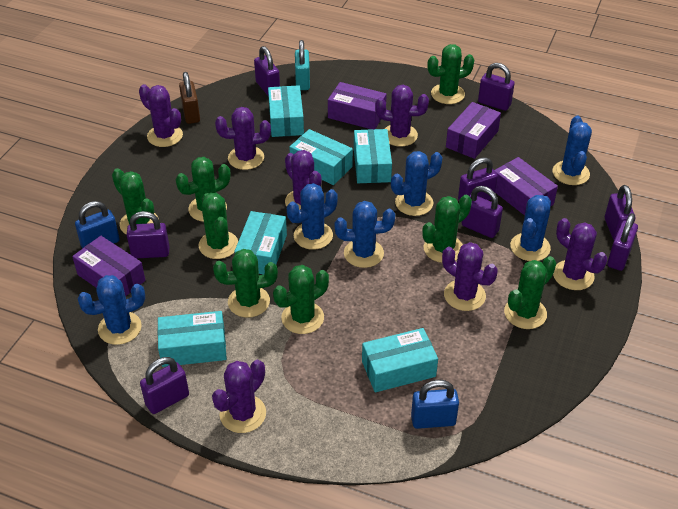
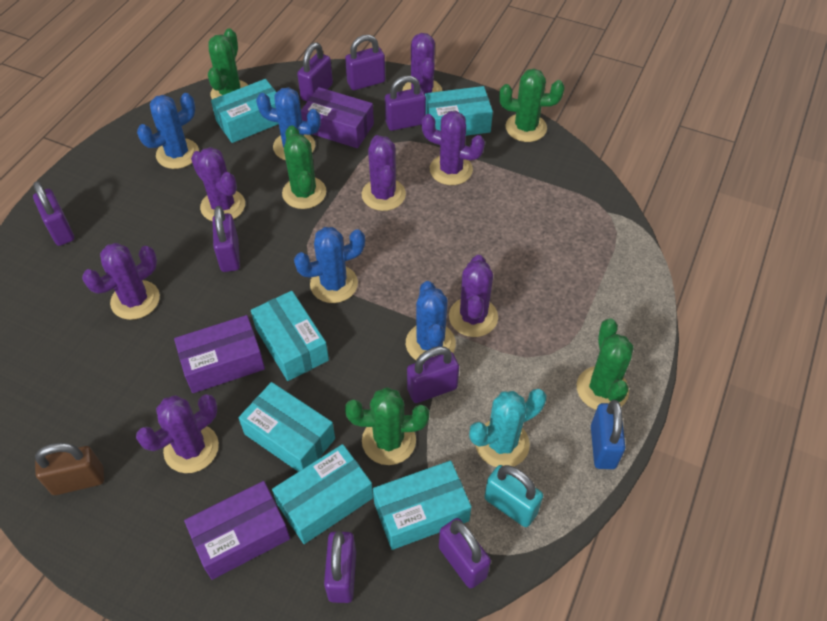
blue cactus: [77,275,145,345] [287,183,337,250] [335,201,395,268] [391,151,442,216] [510,195,551,261] [553,116,592,185] = 6 -> [137,93,199,169] [256,87,321,160] [294,227,365,303] [406,281,456,360] = 4
blue padlock: [75,201,120,249] [411,380,459,429] = 2 -> [591,400,626,469] = 1
green cactus: [112,168,159,235] [176,157,231,222] [198,193,238,259] [213,249,278,318] [273,265,329,334] [422,195,472,263] [427,44,475,104] [504,256,556,329] = 8 -> [208,28,248,99] [282,126,327,209] [345,387,429,465] [499,69,564,142] [577,318,634,410] = 5
purple box: [72,236,145,296] [328,82,387,129] [446,102,501,159] [494,157,558,216] = 4 -> [174,315,265,393] [184,481,290,580] [301,87,374,148] = 3
turquoise cactus: none = 0 -> [469,389,546,467] = 1

